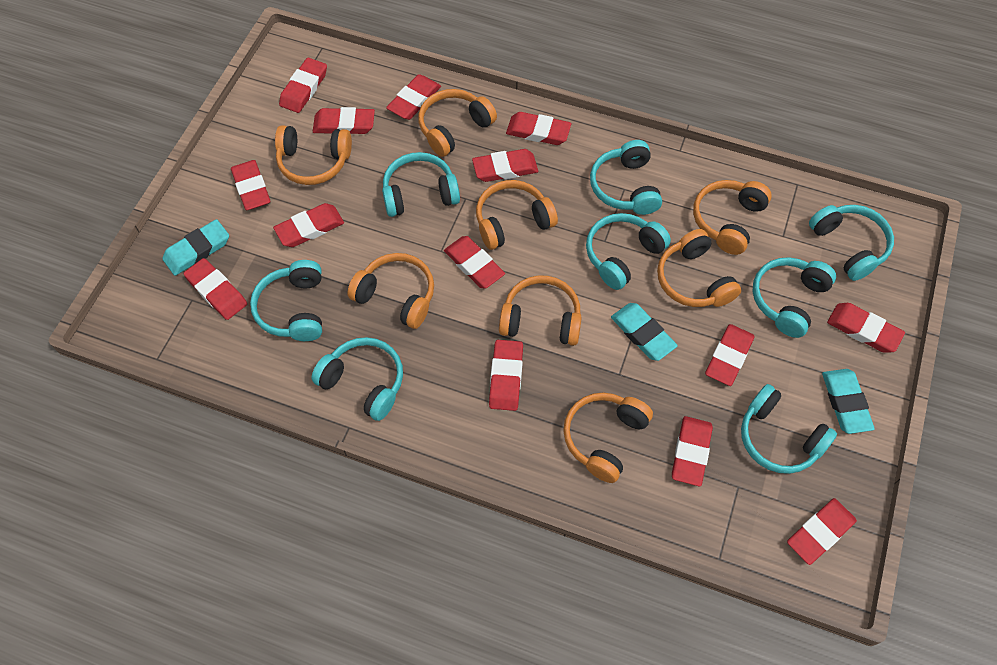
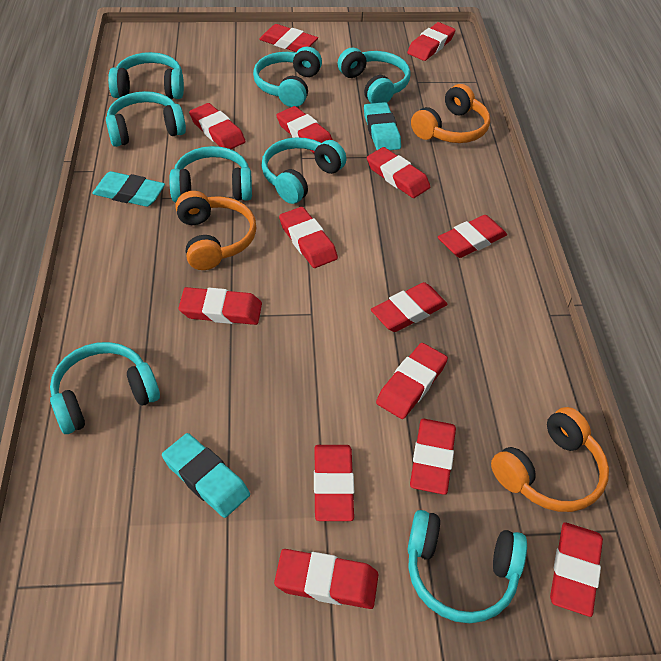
orange headphones: [275,125,352,185] [347,253,434,329] [418,89,497,157] [476,180,558,250] [499,276,582,346] [563,392,653,483] [657,229,741,307] [693,180,772,255] = 8 -> [176,191,256,270] [411,84,490,143] [491,407,609,512] = 3

